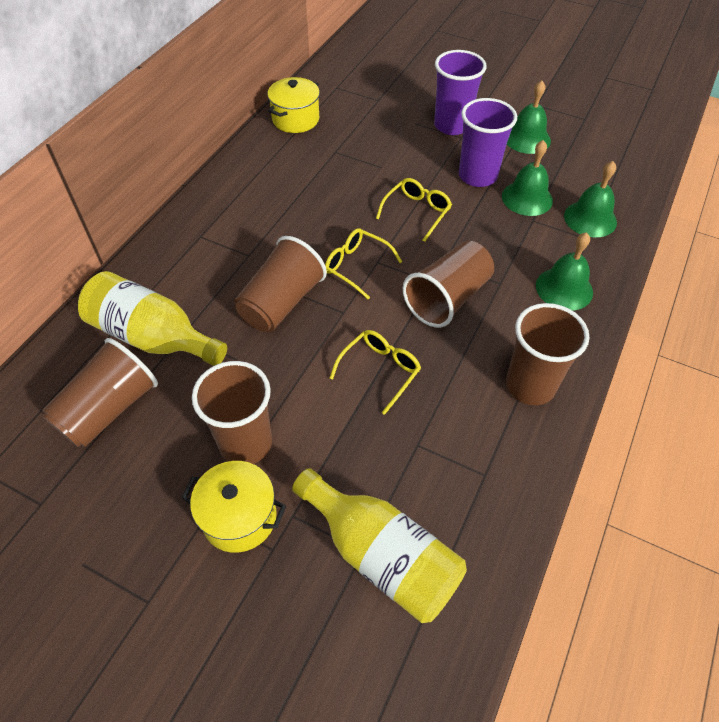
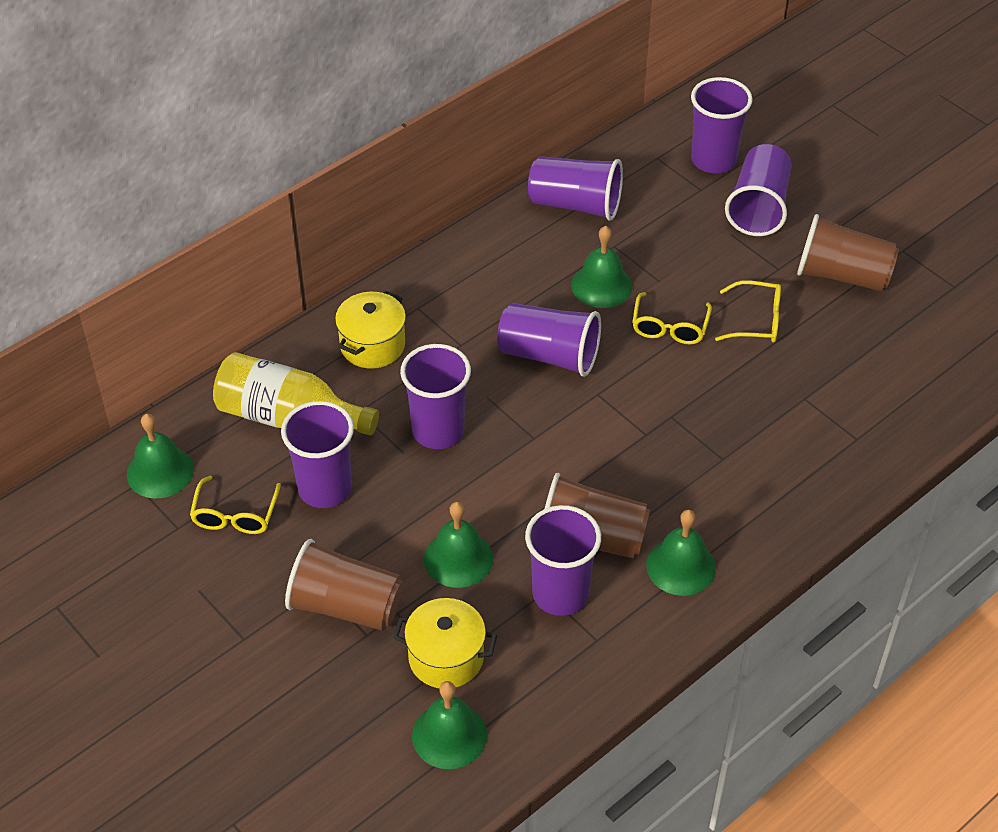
brown cup: [42,338,158,447] [192,361,272,464] [235,236,327,332] [403,241,494,328] [506,303,589,405] = 5 -> [285,539,404,631] [545,473,650,558] [797,214,899,291] = 3
green bell: [502,140,553,216] [507,80,551,154] [536,232,593,311] [564,161,617,237] = 4 -> [127,414,194,499] [412,681,487,769] [424,502,493,588] [571,226,632,308] [646,510,716,596] = 5
purple cup: [434,50,486,135] [459,98,517,187] = 2 -> [281,401,354,508] [400,344,471,449] [497,303,601,377] [525,505,601,616] [528,156,623,221] [691,77,753,173] [725,144,792,236] = 7
yellow bottle: [78,271,227,366] [292,468,467,623] = 2 -> [213,352,379,435] = 1

